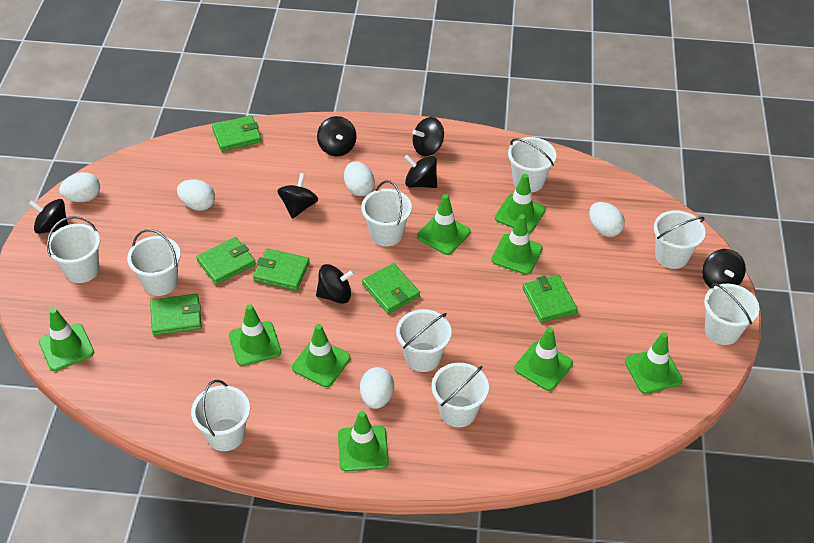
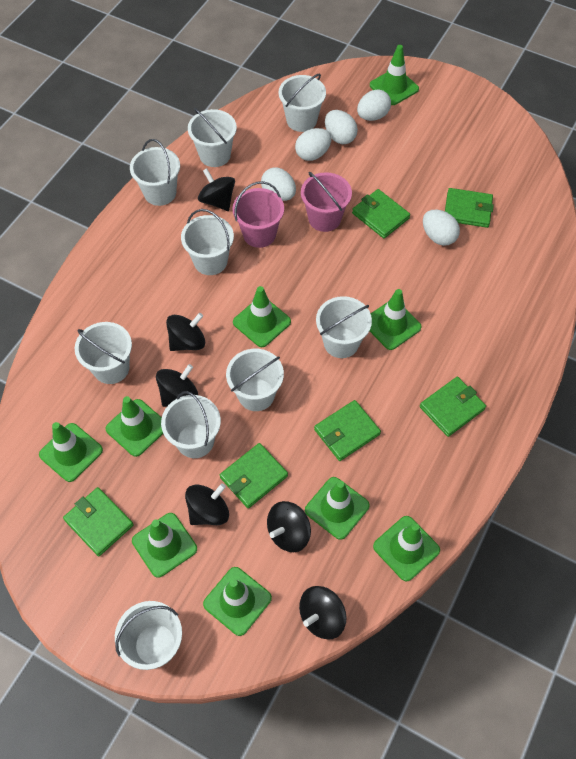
black spinning top: [29,199,68,234] [277,173,318,219] [316,264,355,304] [317,116,357,156] [404,155,437,188] [412,117,444,156] [702,249,746,288] = 7 -> [156,364,198,407] [166,313,205,351] [185,483,229,525] [198,168,235,211] [267,501,311,552] [299,586,347,640] = 6
pink bucket: none = 0 -> [232,181,284,248] [301,172,352,232] = 2

